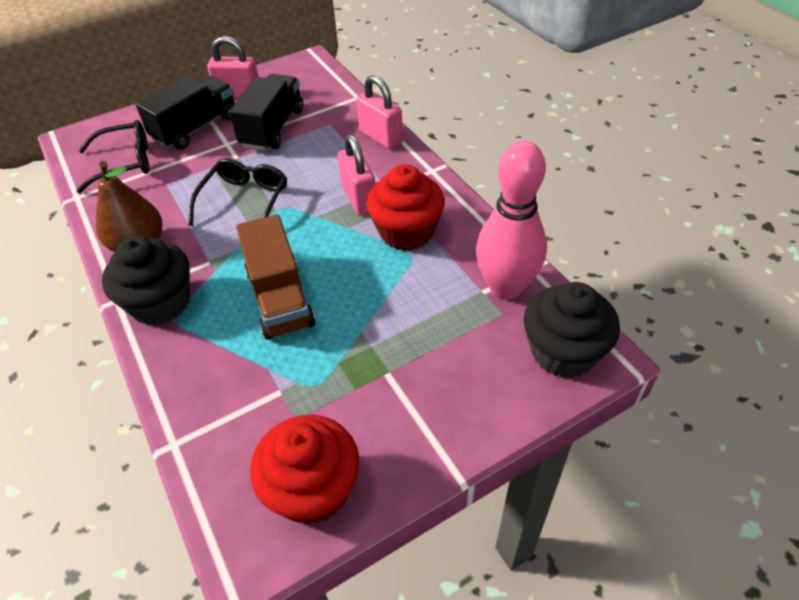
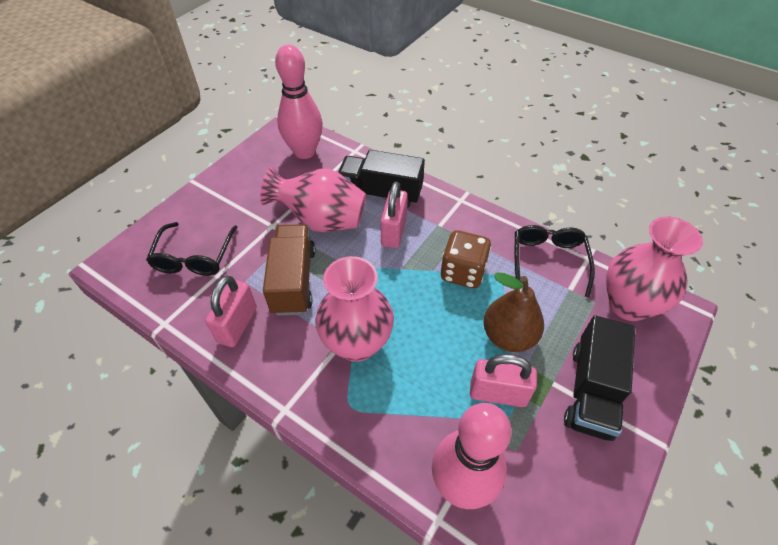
black cupcake: [102,236,190,325] [524,282,620,378] = 2 -> none = 0
brown dice: none = 0 -> [441,230,491,288] = 1
pink bowling pin: [476,141,547,300] = 1 -> [275,45,323,159] [432,403,512,509] = 2
pink vase: none = 0 -> [260,167,366,232] [315,256,394,362] [606,217,703,321] = 3
red cupcake: [250,415,359,524] [366,164,445,251] = 2 -> none = 0

